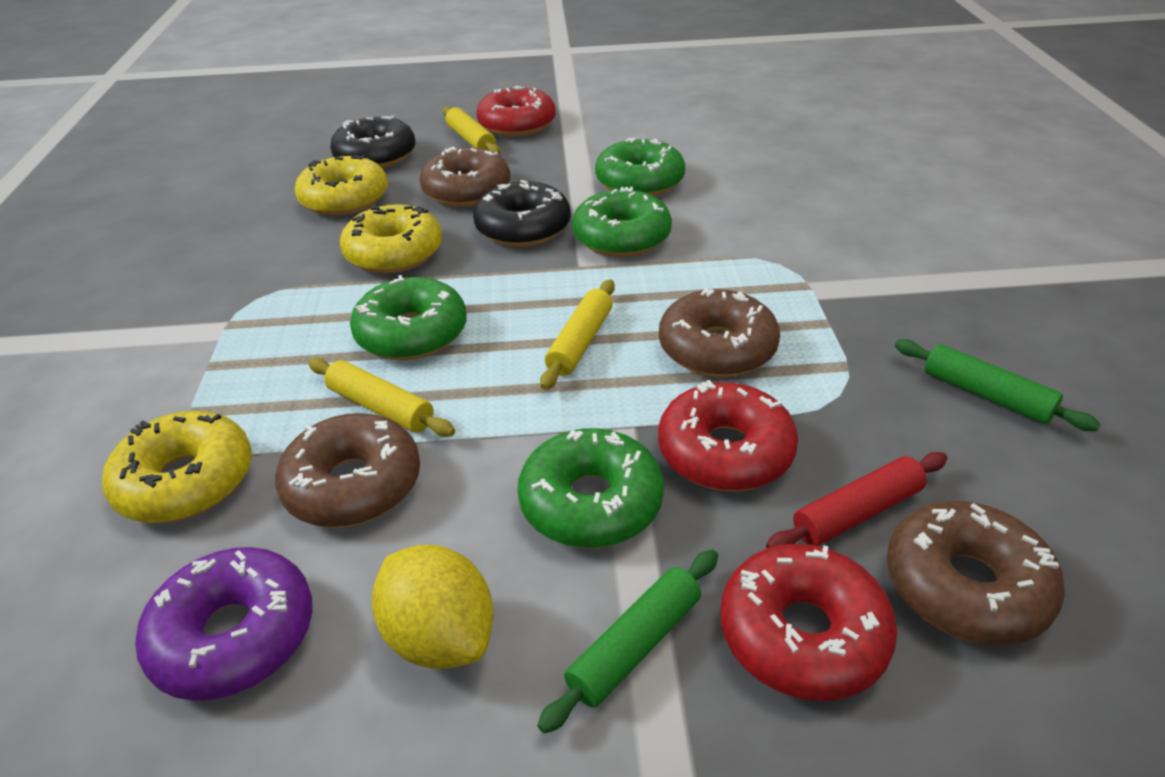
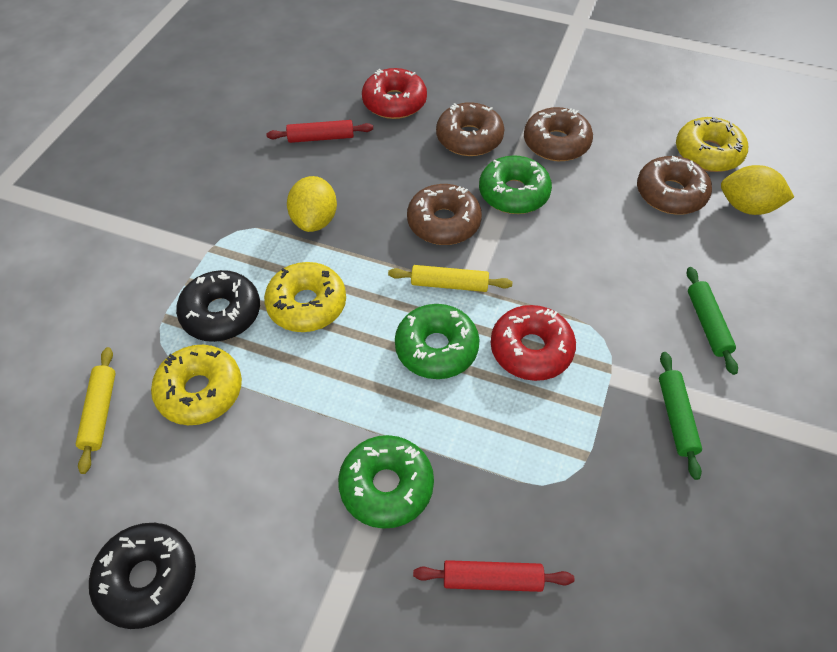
green donut: [350,275,467,360] [517,428,664,548] [572,187,672,257] [595,138,685,196] = 4 -> [338,435,434,529] [395,304,480,379] [479,155,552,214] = 3
purple donut: [135,547,313,701] = 1 -> none = 0
red donut: [476,86,556,137] [658,380,798,491] [720,544,897,701] = 3 -> [362,68,427,119] [491,305,576,381] = 2
red rolling pin: [766,452,947,548] = 1 -> [266,120,373,143] [413,560,574,592] = 2
yellow lemon: [372,545,493,669] = 1 -> [287,176,337,232] [721,165,794,215] = 2
yellow rolling pin: [308,358,455,437] [443,106,500,155] [540,280,615,390] = 3 -> [76,347,116,474] [388,265,512,292] = 2

